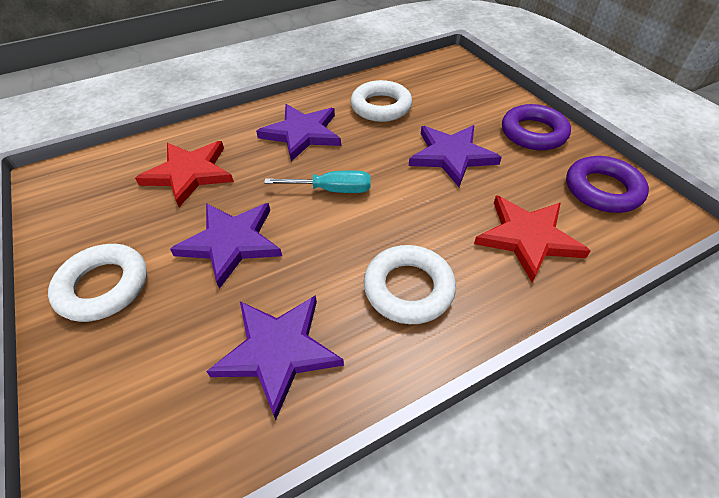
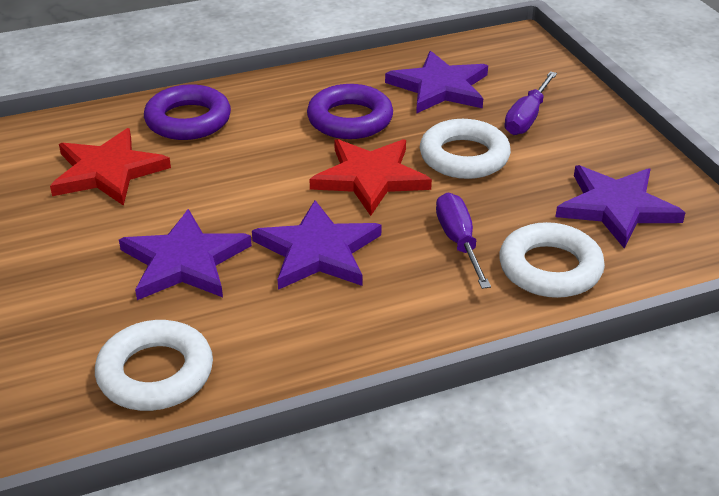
purple screwdriver: none = 0 -> [436,193,491,289] [504,71,557,135] = 2
turquoise screwdriver: [264,170,370,193] = 1 -> none = 0

